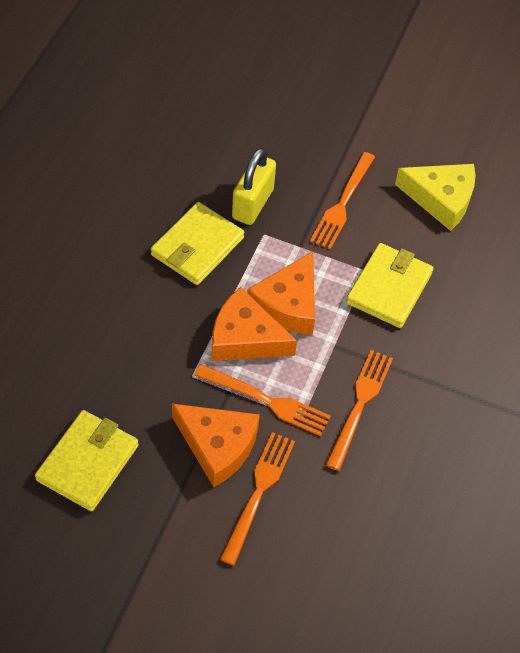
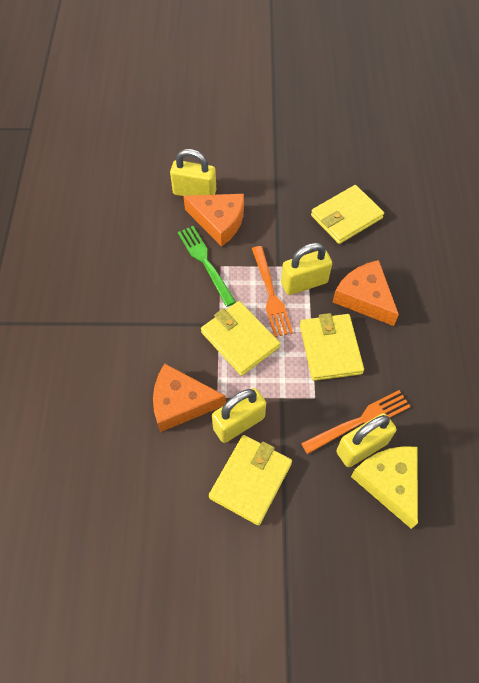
green fork: none = 0 -> [178,226,236,307] = 1
orange fork: [194,364,331,436] [220,432,295,566] [310,152,375,250] [325,350,393,471] = 4 -> [252,246,293,337] [301,390,411,454] = 2
yellow padlock: [232,148,276,225] = 1 -> [170,149,216,196] [212,388,266,443] [281,243,332,295] [336,413,396,467] = 4
yellow wallet: [35,410,139,511] [151,202,244,285] [346,243,434,328] = 3 -> [201,301,280,376] [209,435,292,525] [300,313,364,381] [311,185,384,244] = 4

